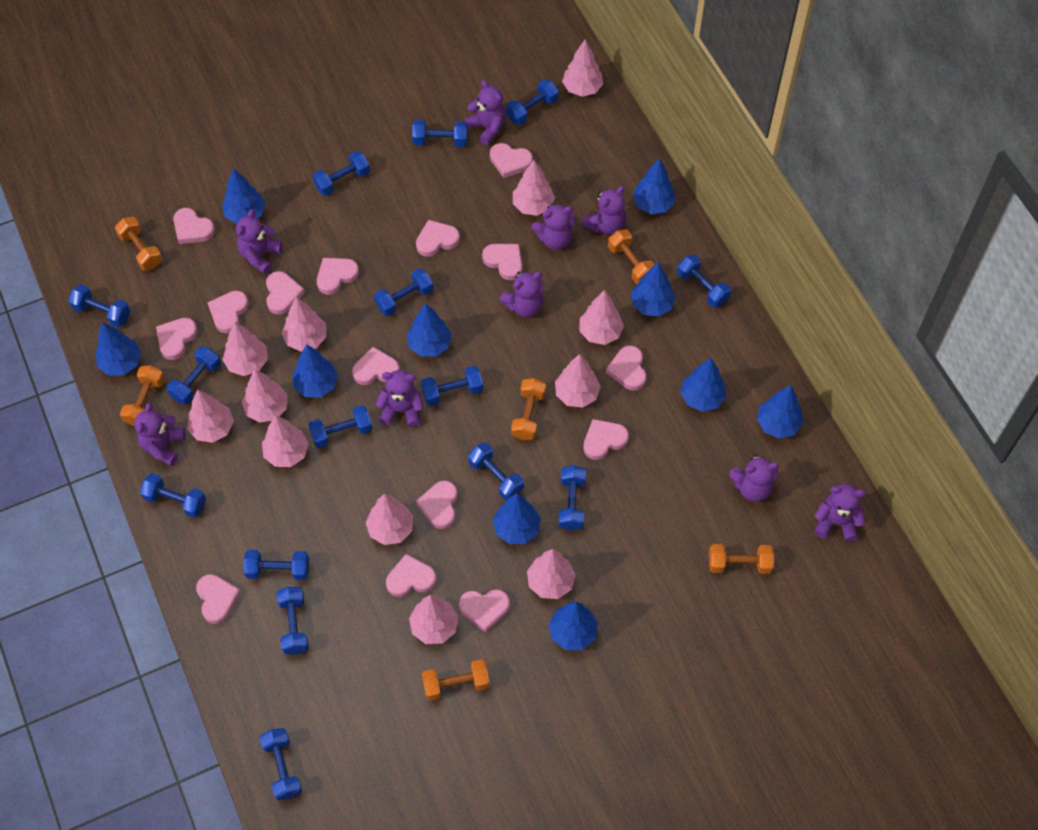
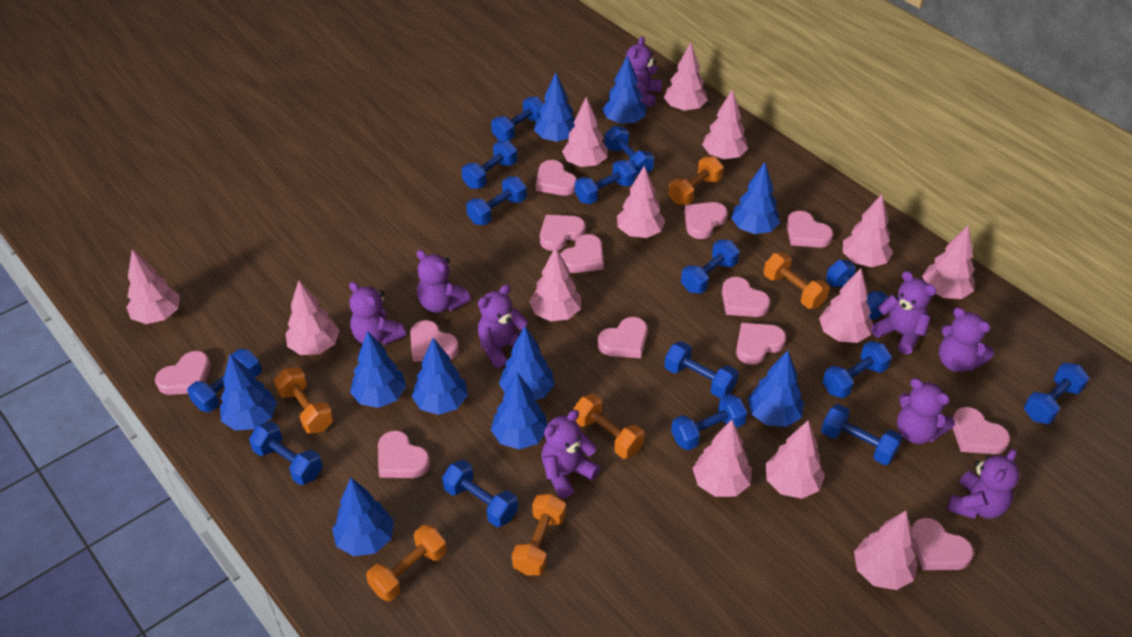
pink heart: [156,318,198,360] [173,208,215,244] [196,574,241,624] [207,291,249,333] [266,271,305,315] [317,258,359,295] [352,347,400,385] [386,554,436,597] [416,220,460,257] [416,480,458,529] [459,589,510,632] [482,244,522,280] [490,143,533,178] [583,419,629,460] [606,346,646,391] = 15 -> [155,351,211,395] [378,430,430,478] [410,320,459,362] [536,160,577,195] [540,215,586,251] [560,234,604,273] [597,317,648,358] [684,202,727,239] [722,277,770,317] [736,323,786,365] [786,211,833,248] [912,518,974,570] [953,407,1010,454] = 13
pink tree: [187,390,234,443] [222,321,268,376] [242,369,288,423] [262,415,309,467] [282,297,326,352] [365,494,413,545] [409,595,458,644] [513,160,555,216] [527,549,576,599] [555,354,601,408] [562,39,603,96] [579,290,624,345] = 12 -> [126,249,180,324] [286,280,340,355] [530,247,581,321] [562,97,608,167] [617,166,665,238] [664,43,708,112] [693,420,752,497] [702,89,748,160] [766,421,825,499] [819,268,873,343] [843,194,893,267] [854,511,918,590] [922,225,975,299] = 13

